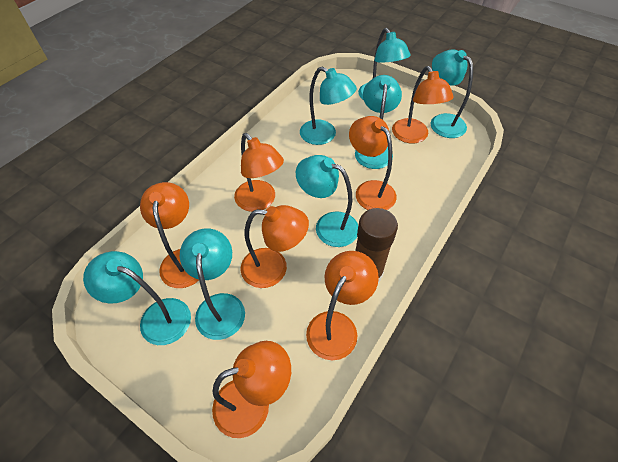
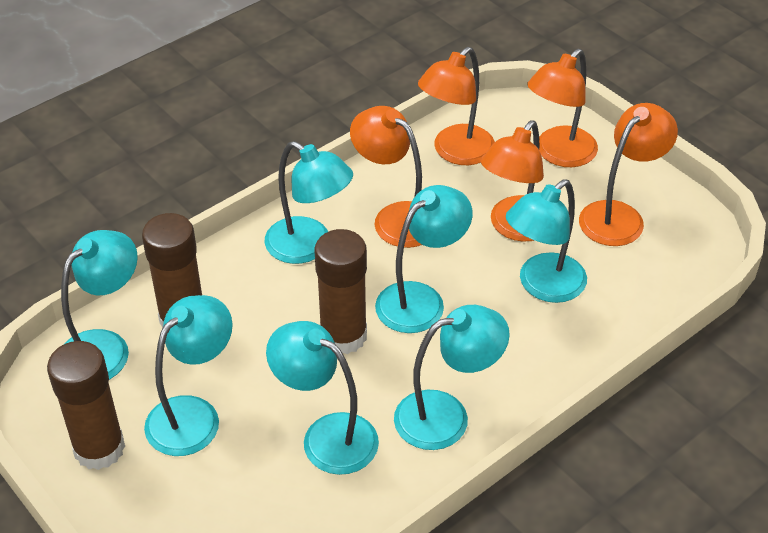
brown glue stick: [355,208,398,283] = 1 -> [47,341,125,470] [142,213,202,328] [314,229,367,354] = 3
orange lamp: [140,182,199,288] [212,341,291,438] [234,133,284,212] [241,205,309,288] [306,251,379,360] [349,116,397,210] [392,66,454,144] = 7 -> [350,106,422,248] [418,47,495,165] [481,121,544,242] [527,49,598,167] [579,103,678,246] = 5

